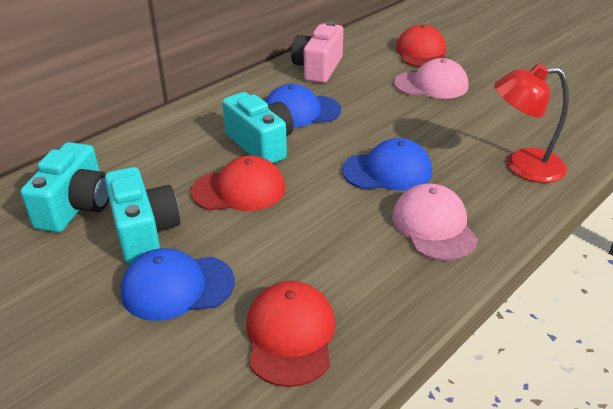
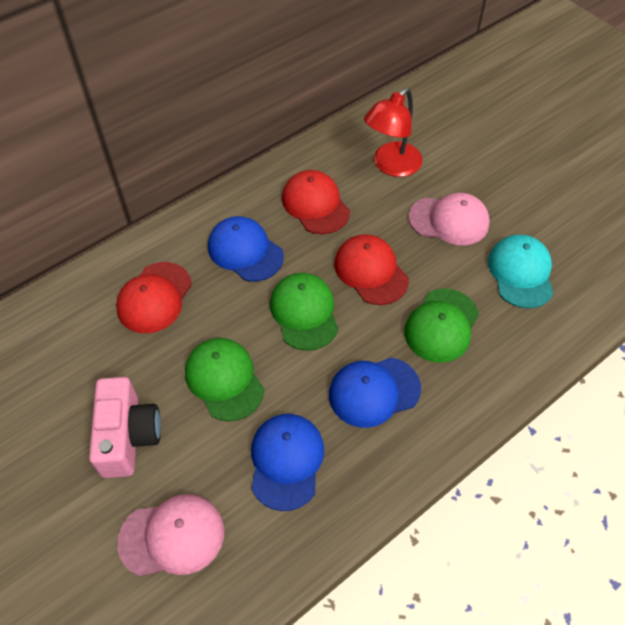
green cap: none = 0 -> [185,338,264,421] [270,273,338,351] [404,288,479,363] = 3
turquoise camera: [21,142,109,232] [105,167,180,264] [222,92,294,163] = 3 -> none = 0
turquoise cap: none = 0 -> [488,235,554,308] = 1

